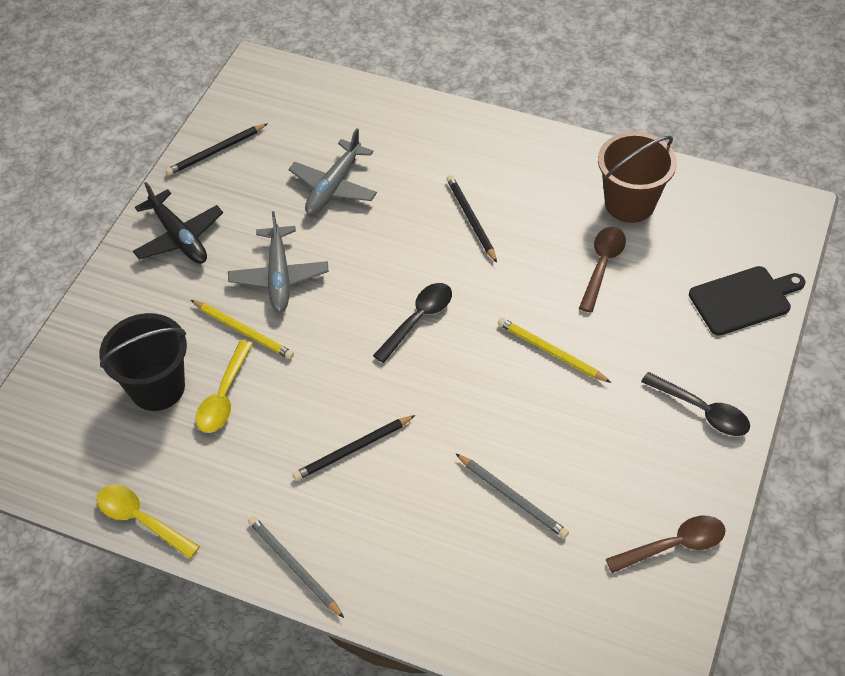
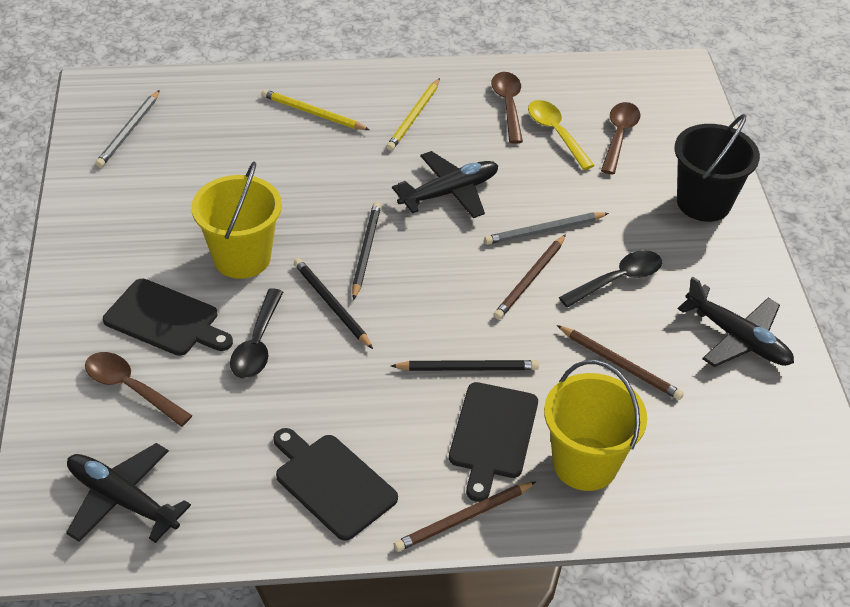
black cutting board: [689,266,805,336] = 1 -> [103,279,233,356] [273,428,398,541] [449,382,538,502] = 3
black plane: [133,182,223,264] = 1 -> [66,443,191,543] [392,151,498,218] [678,277,794,367] = 3
brown bucket: [598,132,677,223] = 1 -> none = 0
brown pencil: none = 0 -> [394,481,536,552] [494,234,566,320] [557,325,684,400] = 3
brown spoon: [579,227,626,313] [606,516,726,573] = 2 -> [85,352,193,427] [492,72,523,144] [601,102,641,174] = 3
grey plane: [228,211,329,312] [289,128,377,215] = 2 -> none = 0
yellow bucket: none = 0 -> [191,161,282,279] [544,360,647,491] = 2
yellow spoon: [96,485,200,559] [196,341,253,433] = 2 -> [528,100,595,170] = 1

